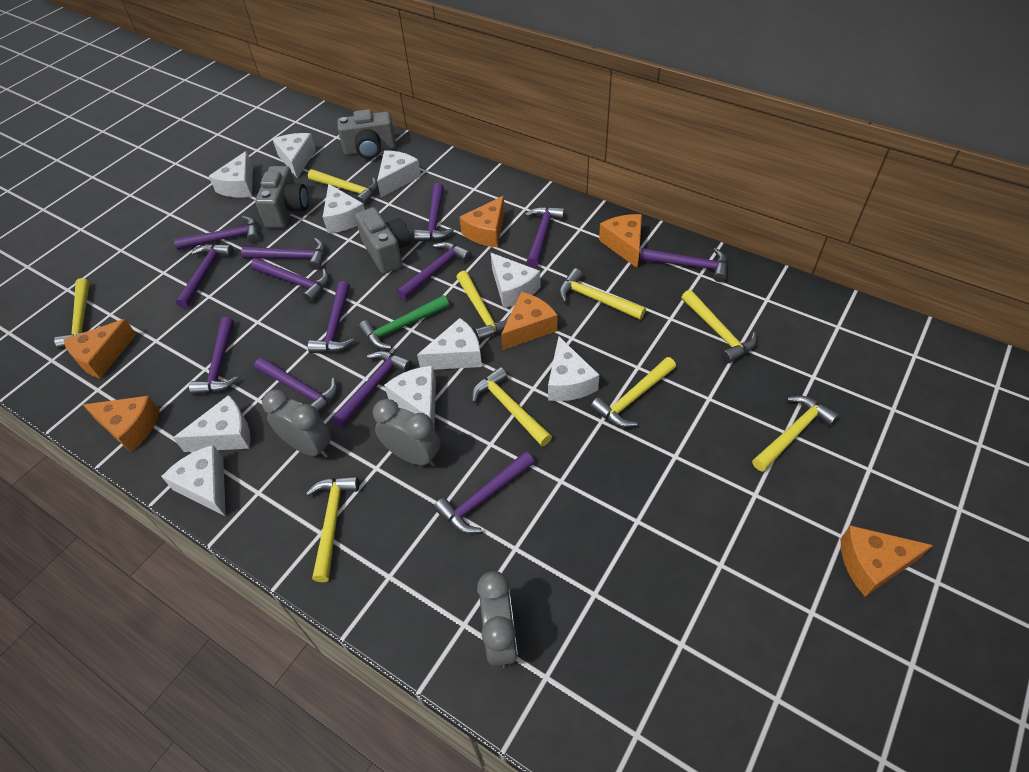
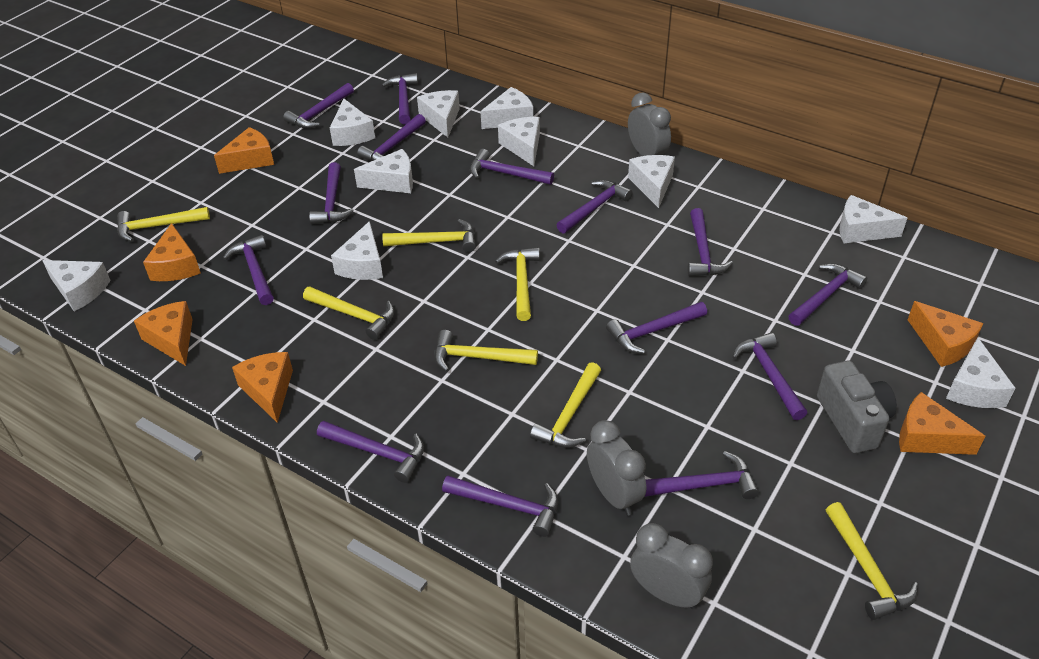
green hammer: [358,295,449,349] = 1 -> none = 0
grey camera: [255,166,308,228] [337,109,396,159] [355,207,411,274] = 3 -> [817,361,897,453] = 1
purple hammer: [174,216,259,250] [176,244,234,308] [189,317,239,395] [241,238,325,270] [251,258,329,303] [254,357,337,414] [308,281,354,353] [331,351,412,427] [397,242,472,300] [414,183,454,242] [434,451,534,534] [525,206,565,268] [640,248,728,282] = 13 -> [223,235,274,305] [283,83,354,128] [309,162,354,224] [317,421,424,483] [357,114,426,161] [381,73,418,125] [442,475,559,537] [470,149,554,185] [557,180,633,233] [606,302,707,354] [644,451,759,499] [688,208,733,277] [732,333,807,420] [789,263,867,326] = 14
yellow hammer: [54,278,101,349] [306,476,359,582] [308,169,378,205] [456,271,510,341] [472,367,552,446] [559,268,646,320] [590,357,676,427] [681,290,757,363] [752,396,839,472] = 9 -> [117,207,210,242] [303,287,395,340] [382,219,476,252] [434,330,538,372] [495,247,540,321] [530,362,601,448] [826,502,918,620] = 7

